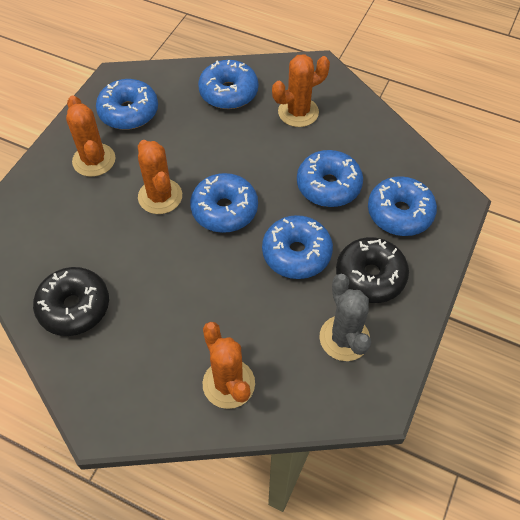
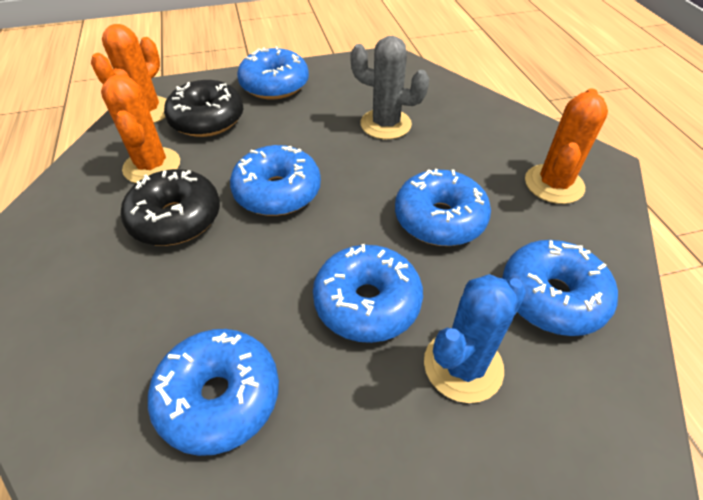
blue cactus: none = 0 -> [424,274,526,403] = 1
orange cactus: [66,95,115,177] [138,140,182,214] [203,322,255,409] [272,54,330,127] = 4 -> [91,24,167,123] [101,75,180,183] [525,88,608,204] = 3

